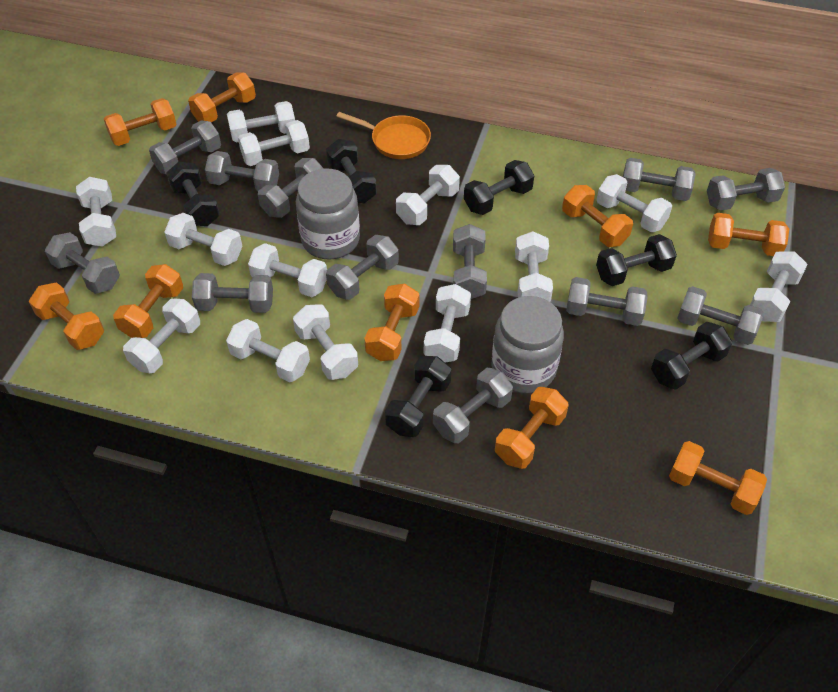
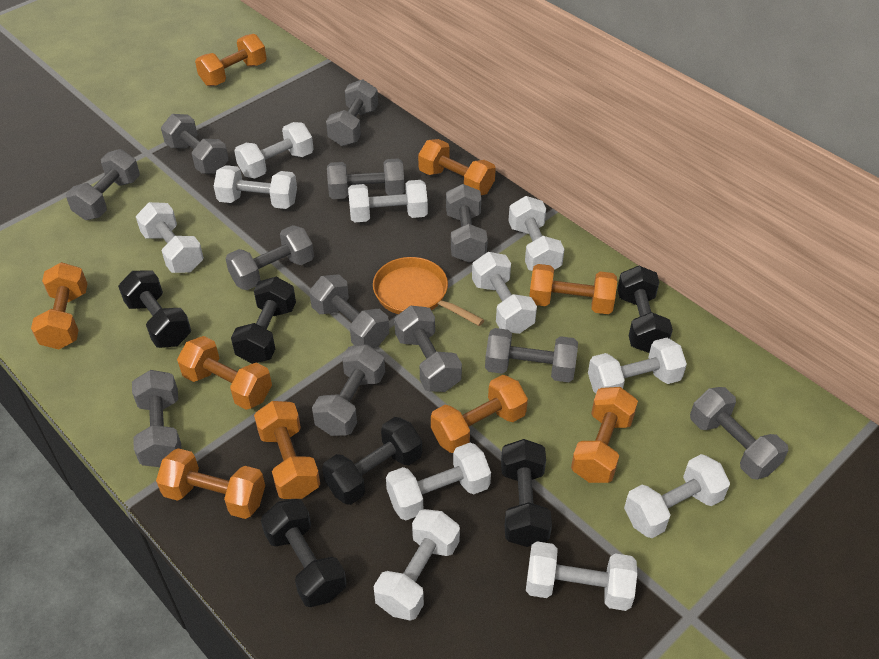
grey jar: [296,168,360,260] [491,296,564,394] = 2 -> none = 0
white dumbbell: [76,177,116,247] [123,299,200,373] [164,213,243,266] [226,319,310,382] [227,101,295,142] [238,120,310,166] [248,243,327,297] [293,304,358,380] [396,165,460,225] [424,284,471,363] [515,231,553,302] [597,174,672,232] [750,251,808,322] = 13 -> [136,202,204,273] [214,165,297,209] [234,122,314,179] [348,180,428,222] [374,509,460,621] [386,443,491,520] [472,252,537,334] [508,196,564,271] [526,541,637,611] [588,338,687,393] [624,454,730,538] = 11

